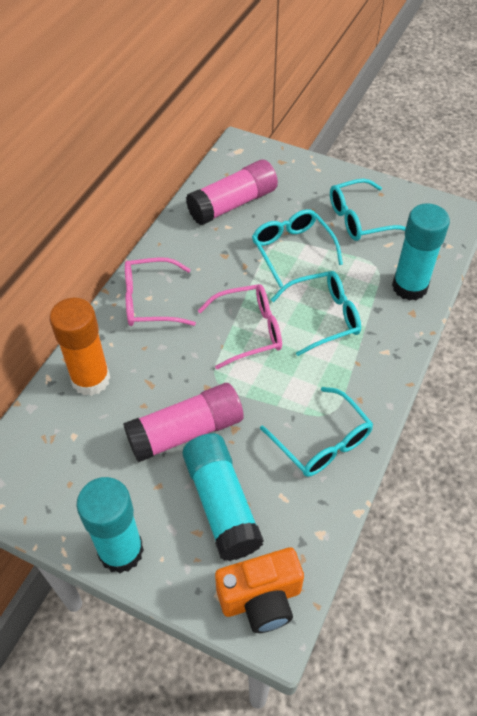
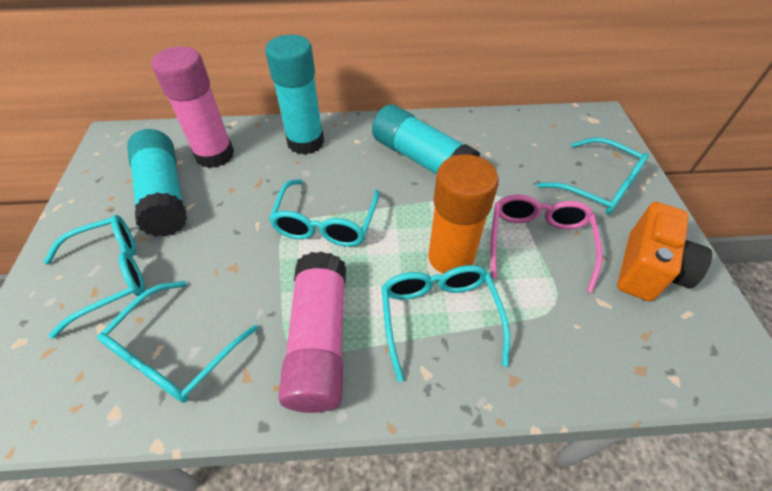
pink glasses: [125,257,196,326] [198,284,282,369] = 2 -> [490,195,603,293] = 1
turquoise glasses: [252,209,343,288] [260,387,373,477] [271,271,361,356] [330,179,406,241] = 4 -> [43,215,145,339] [97,281,258,403] [269,179,380,247] [381,265,510,382] [537,138,649,215] = 5

